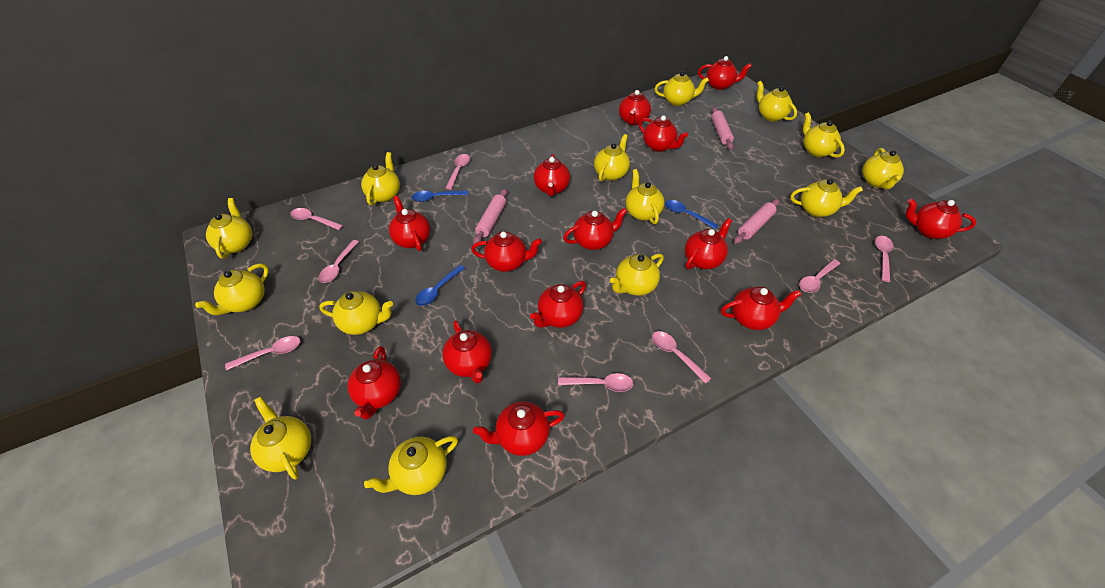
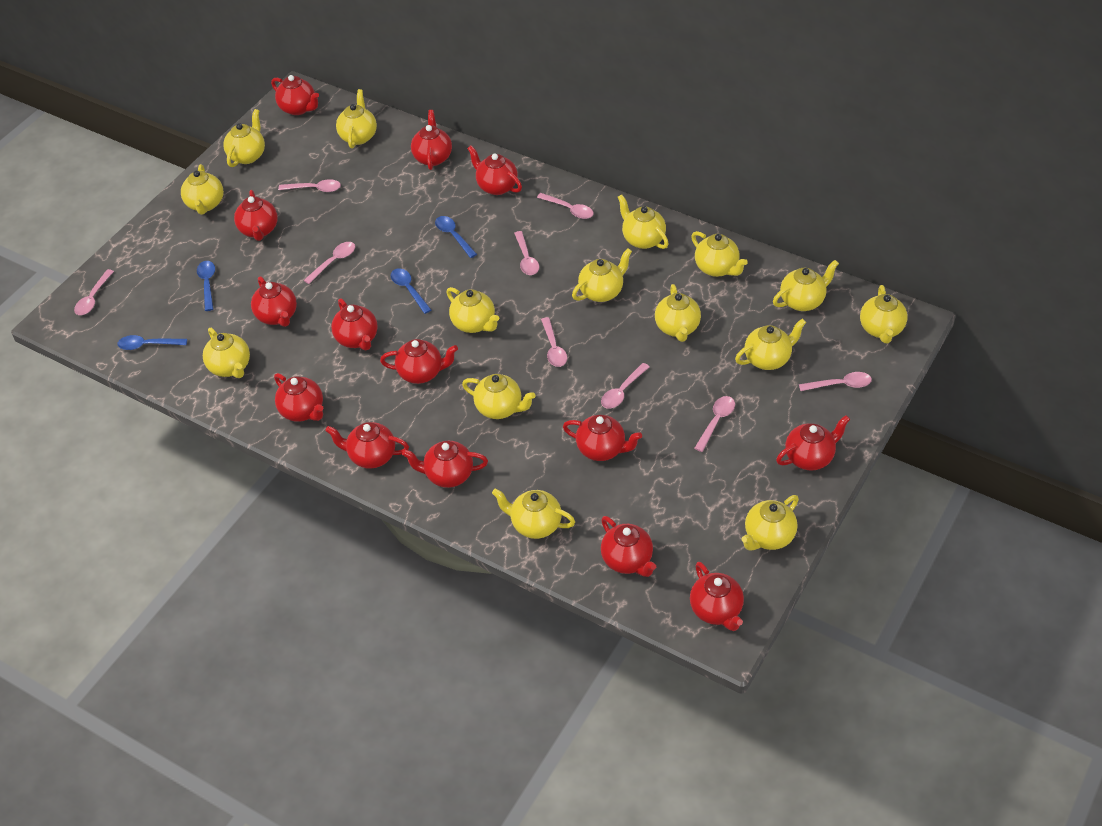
blue spoon: [411,190,468,202] [415,265,465,306] [665,200,718,229] = 3 -> [117,335,187,350] [197,261,215,311] [391,269,431,314] [435,216,477,258] = 4
pink rolling pin: [473,188,508,244] [711,107,734,150] [734,199,780,244] = 3 -> none = 0
pink spoon: [225,336,300,371] [290,208,343,230] [319,240,359,283] [445,154,470,190] [558,373,634,392] [652,331,711,384] [799,259,840,293] [875,236,894,282] = 8 -> [74,269,114,315] [278,179,341,192] [304,242,355,284] [514,231,539,275] [537,193,593,219] [541,317,567,367] [601,363,649,409] [694,396,735,452] [799,372,872,391] = 9
yellow teapot: [195,263,269,315] [206,198,252,259] [250,397,311,480] [319,291,393,335] [361,152,400,206] [364,436,458,495] [594,134,630,182] [610,254,664,296] [626,169,665,224] [655,71,709,106] [757,81,797,122] [790,179,863,217] [803,112,845,158] [862,148,904,189] = 14 -> [181,164,224,215] [203,327,250,378] [223,109,265,167] [336,89,377,149] [447,287,499,333] [462,374,536,419] [492,489,575,539] [572,248,632,302] [618,194,669,249] [655,284,701,342] [691,231,748,277] [735,318,806,370] [741,495,799,550] [773,260,839,311] [860,285,908,343] = 15

